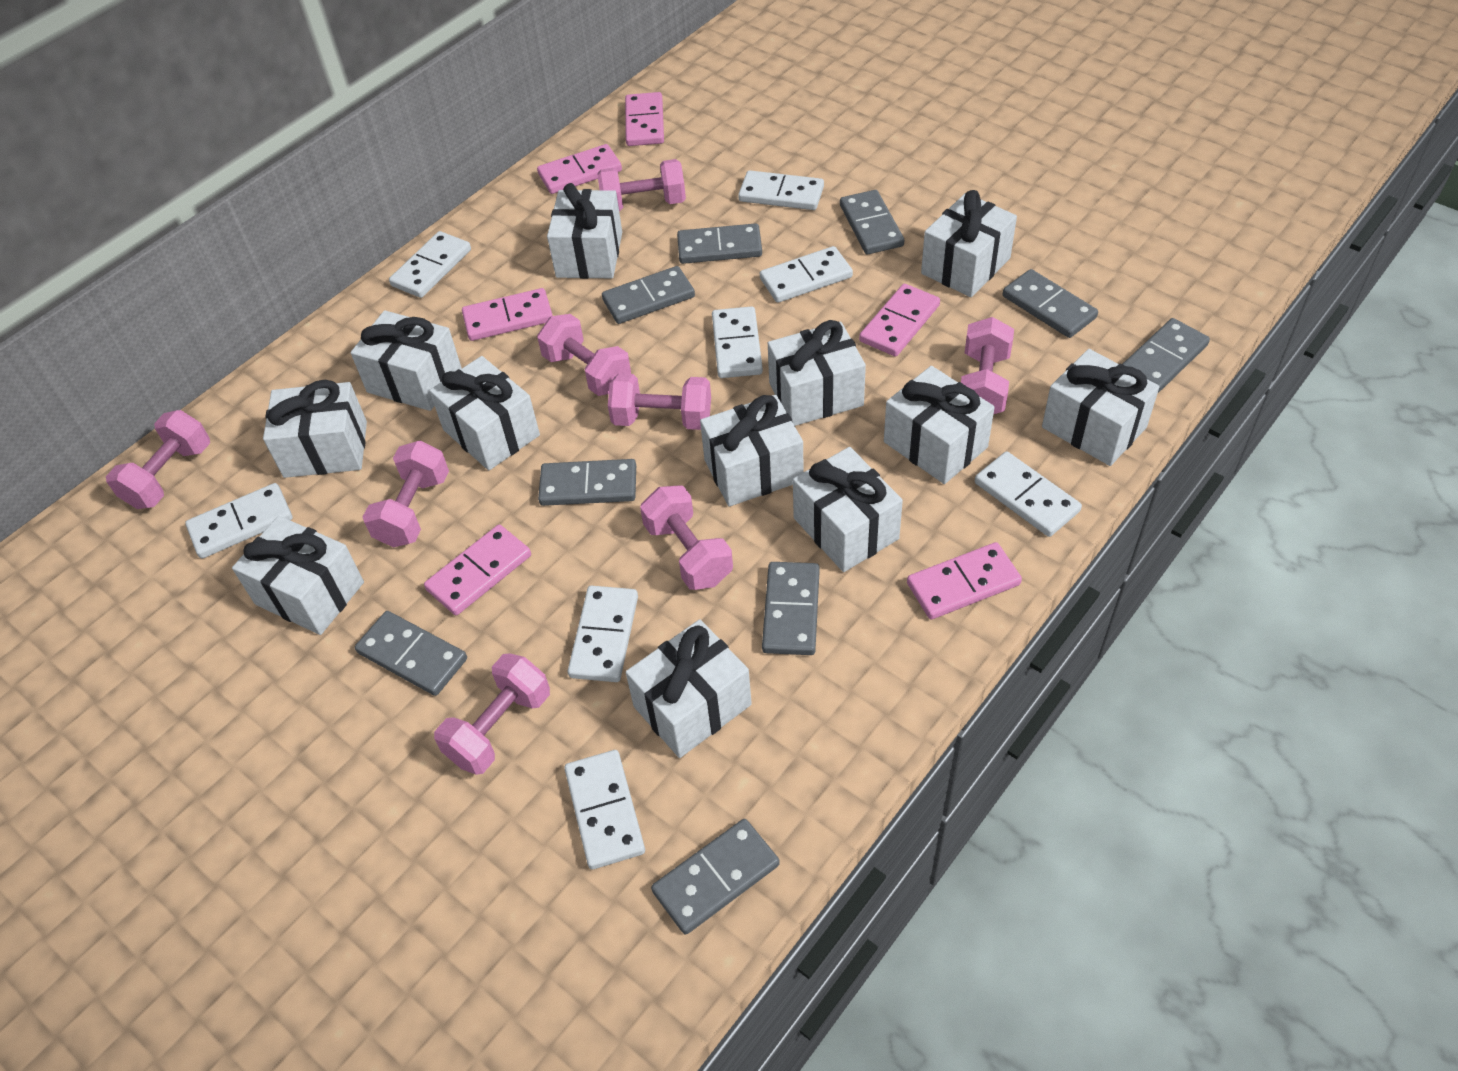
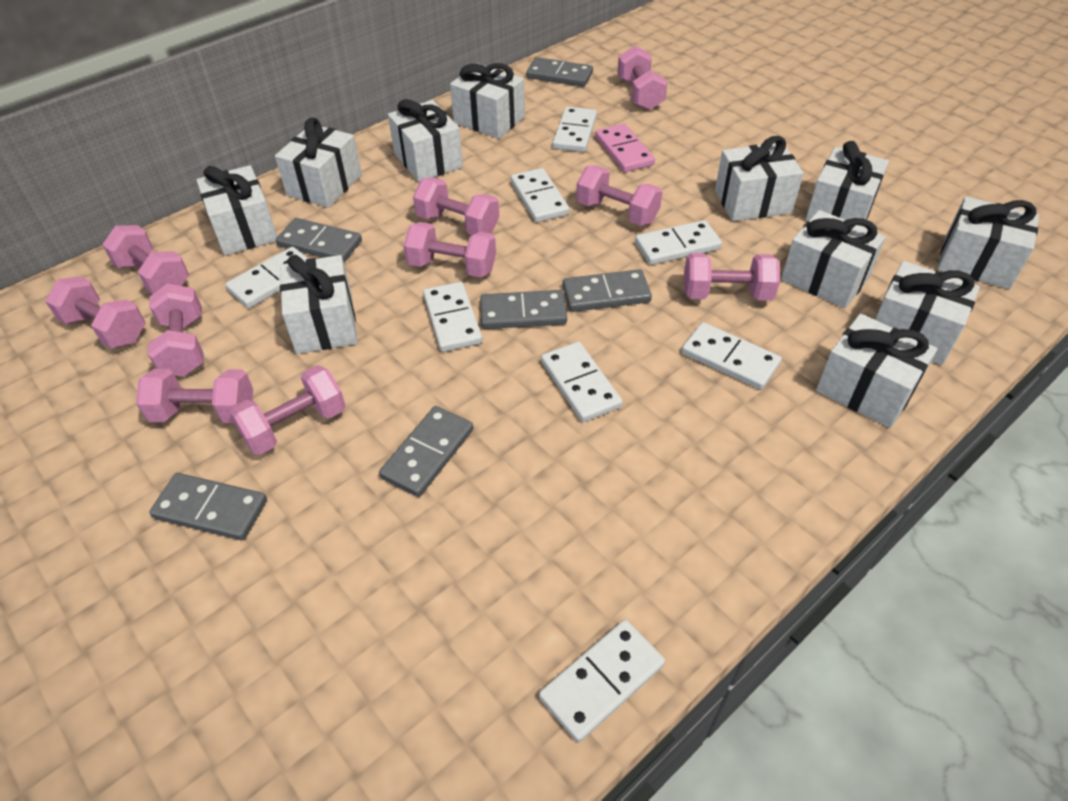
grey domino: [355,611,467,696] [538,459,636,506] [602,266,695,324] [651,819,780,935] [677,223,762,264] [762,562,820,655] [840,190,904,254] [1003,269,1098,338] [1122,318,1210,393] = 9 -> [149,473,267,540] [276,218,362,262] [379,406,473,497] [480,290,567,329] [526,57,593,87] [563,269,652,312] = 6
pink domino: [424,525,531,615] [462,288,553,341] [537,144,622,194] [625,92,664,146] [859,284,940,357] [907,542,1022,619] = 6 -> [595,124,655,172] = 1
pink dumbbell: [106,410,210,509] [363,441,449,547] [434,653,550,775] [537,314,631,396] [597,159,686,211] [608,373,711,430] [640,486,733,590] [961,317,1014,414] = 8 -> [45,276,145,349] [102,225,189,295] [136,369,253,423] [148,283,204,376] [230,365,346,455] [403,222,496,278] [413,178,499,235] [576,165,662,226] [617,46,667,110] [684,253,780,301] = 10
white gift: [232,516,364,635] [263,380,367,478] [351,310,462,411] [429,356,540,470] [547,183,622,279] [626,619,752,758] [700,395,804,507] [768,320,866,426] [793,447,903,572] [884,366,995,484] [921,190,1017,297] [1042,349,1160,466] = 12 -> [196,165,277,255] [275,117,362,208] [280,255,358,354] [388,99,463,182] [450,63,525,139] [715,136,804,221] [781,210,886,308] [805,141,889,227] [816,314,937,428] [875,261,980,365] [937,197,1039,289] = 11

